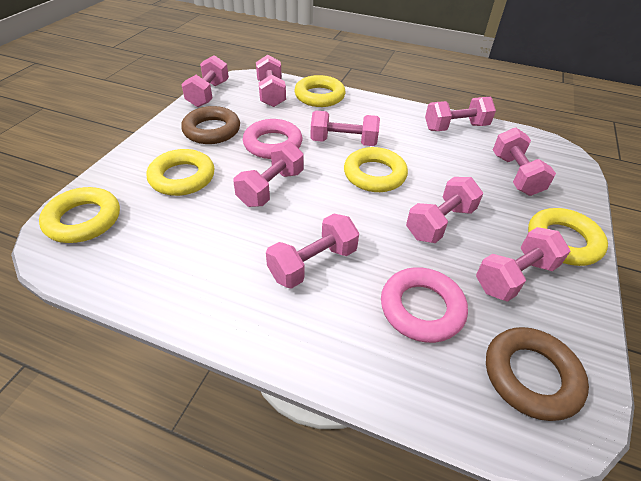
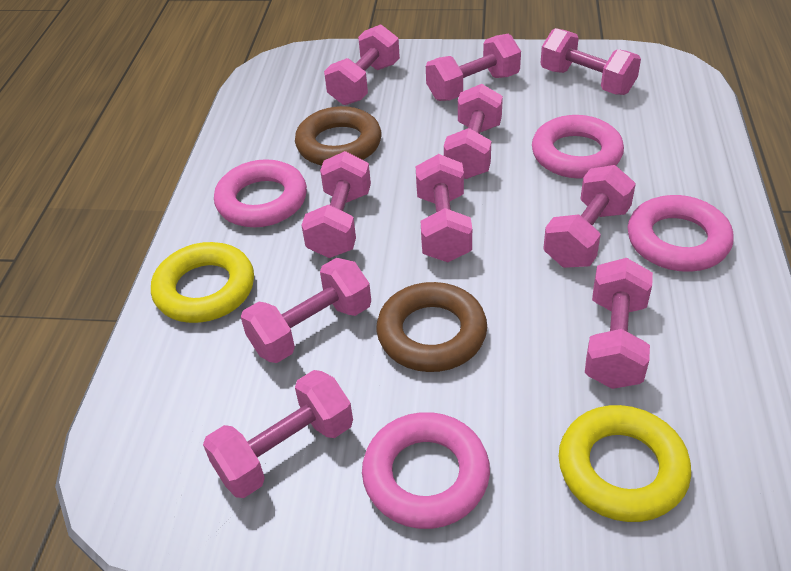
pink dumbbell: [181,55,229,107] [233,141,304,207] [256,55,286,107] [266,214,359,289] [311,110,380,146] [406,177,483,243] [425,97,496,131] [476,227,570,302] [493,127,556,196] = 9 -> [203,370,353,498] [241,258,371,363] [302,151,371,258] [324,24,400,105] [416,154,472,262] [426,34,521,101] [444,84,503,179] [540,28,641,95] [543,165,636,268] [585,258,653,389] = 10
pink ring: [243,119,302,159] [381,267,468,343] = 2 -> [214,159,307,227] [362,412,490,529] [532,115,624,178] [627,195,734,272] = 4
yellow ring: [39,187,120,243] [147,149,215,196] [294,75,346,107] [344,147,408,192] [528,208,608,266] = 5 -> [151,242,254,323] [559,405,691,522] = 2

